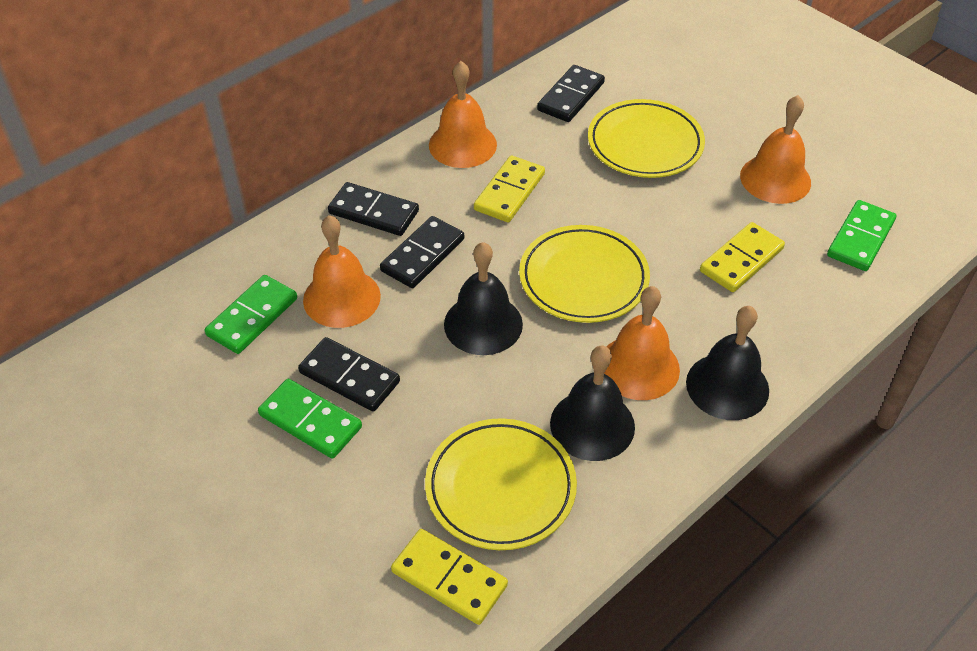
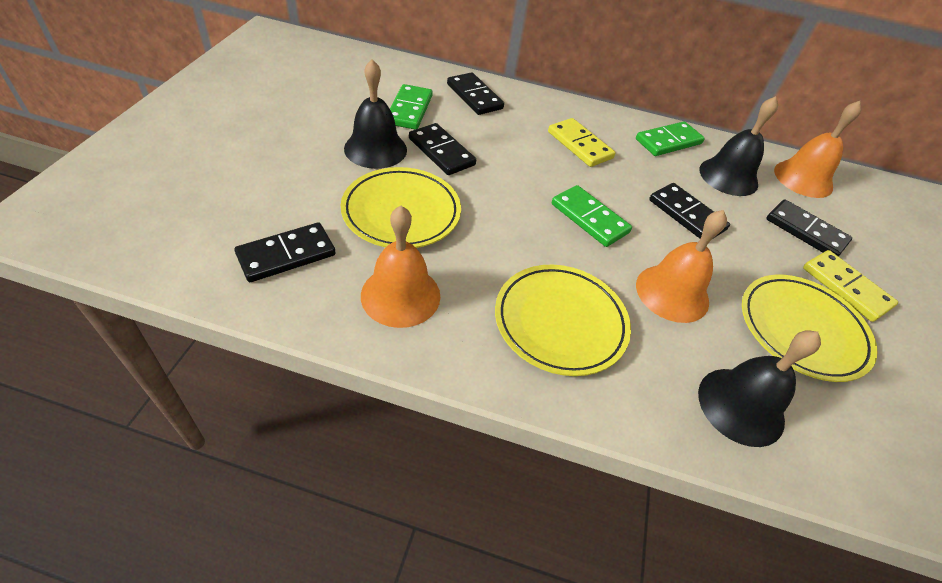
black domino: [298,337,400,412] [328,182,419,236] [380,216,464,288] [537,65,605,122] = 4 -> [234,222,336,282] [409,123,476,175] [447,72,504,115] [649,183,730,239] [766,199,852,257] = 5
orange bell: [303,215,381,328] [429,61,497,168] [604,286,680,400] [740,95,811,204] = 4 -> [361,206,440,328] [636,210,727,323] [774,101,862,198] = 3
yellow domino: [391,529,508,625] [474,156,545,222] [700,222,785,292] = 3 -> [548,118,616,167] [803,250,898,322] = 2

